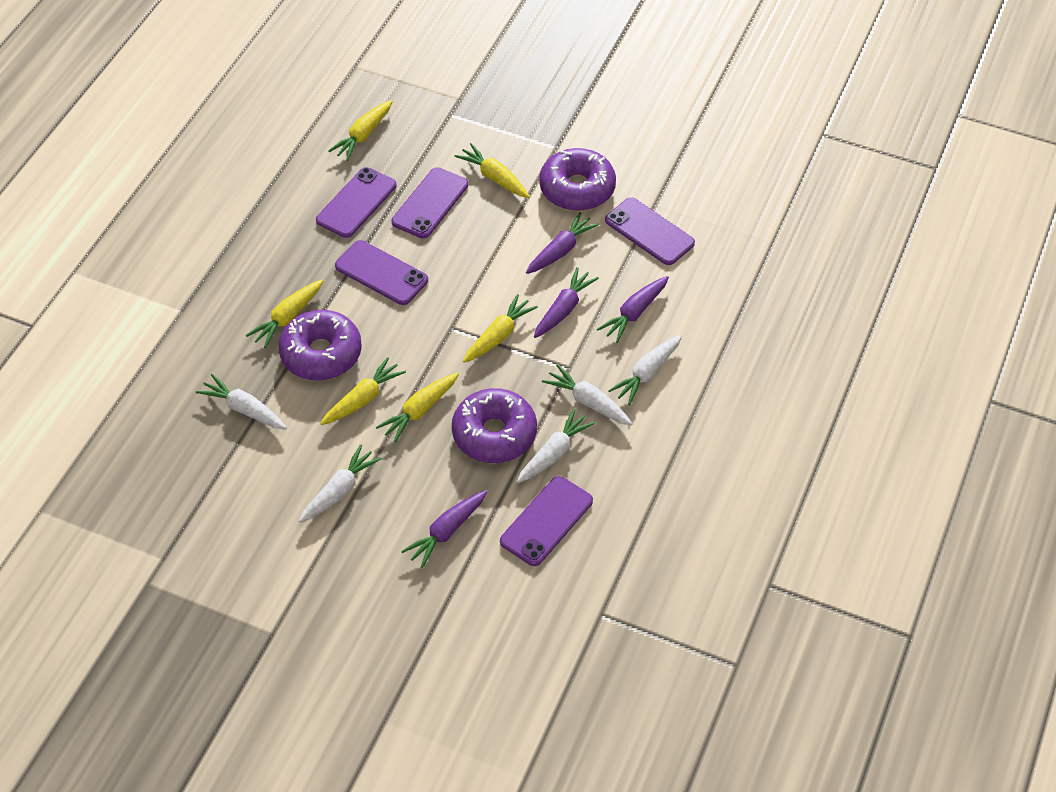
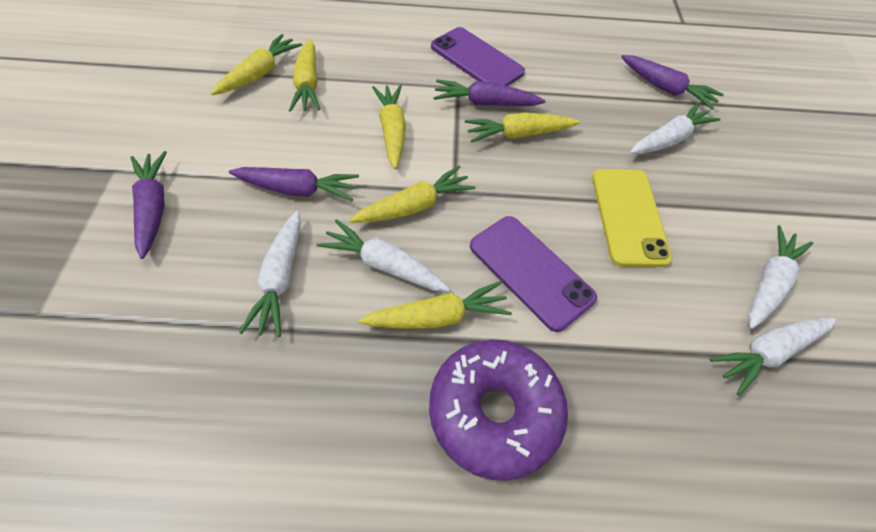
purple donut: [278,310,362,381] [452,388,537,463] [539,148,616,211] = 3 -> [429,340,568,481] = 1
purple phone: [316,167,396,238] [335,240,428,305] [392,167,468,239] [500,476,593,566] [605,198,695,265] = 5 -> [431,27,525,86] [470,216,597,332] = 2
yellow phone: none = 0 -> [592,169,672,267] = 1

